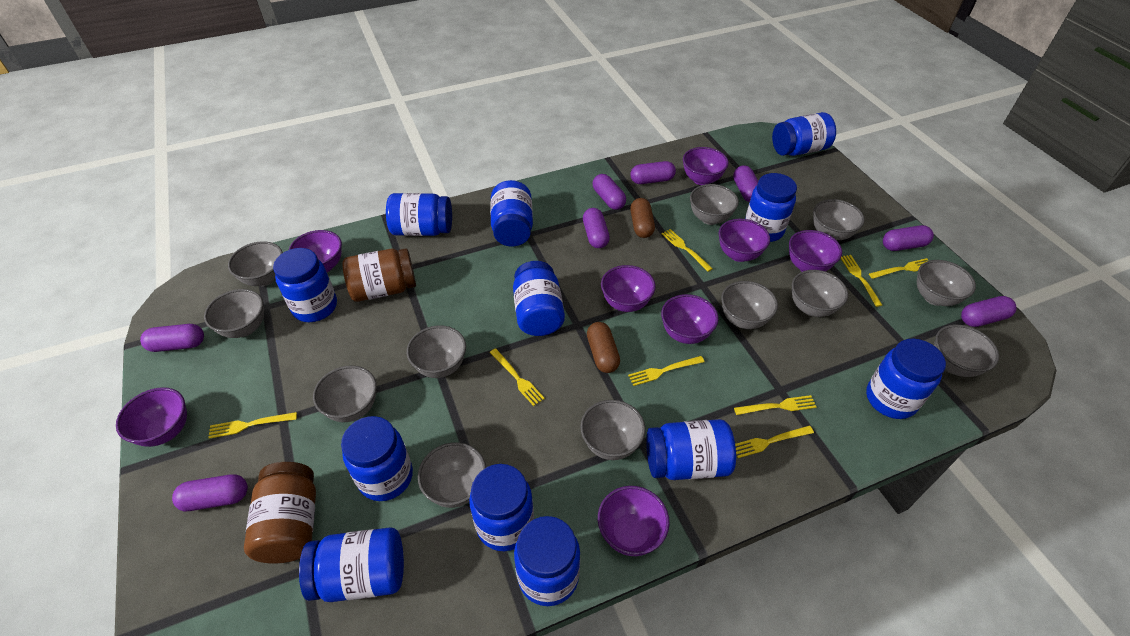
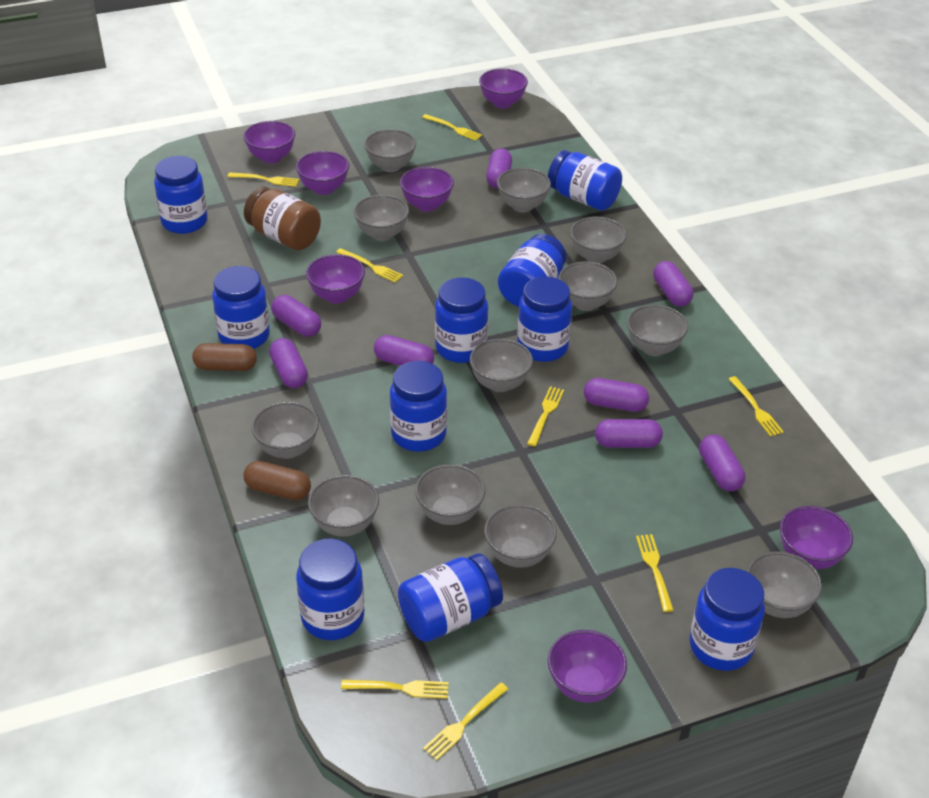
blue jar: [273,248,337,322] [299,527,404,602] [341,416,413,501] [386,193,452,236] [469,464,534,551] [490,180,533,246] [513,261,565,336] [514,516,580,606] [646,419,736,480] [745,173,797,242] [772,112,836,156] [866,339,946,419] = 12 -> [154,156,208,234] [212,266,270,349] [296,538,364,640] [390,361,447,452] [398,553,503,642] [435,277,488,363] [498,234,566,307] [517,277,572,362] [548,150,622,211] [690,568,765,671] = 10
brown jar: [244,462,316,564] [343,249,416,302] = 2 -> [244,187,321,250] = 1
purple bowl: [116,387,187,447] [289,230,342,272] [598,486,670,556] [601,265,656,312] [661,294,719,344] [683,147,729,185] [719,219,770,262] [789,230,842,272] = 8 -> [243,121,295,164] [296,151,349,195] [306,254,365,304] [400,167,454,212] [479,68,528,108] [548,630,627,703] [780,506,853,569] = 7

